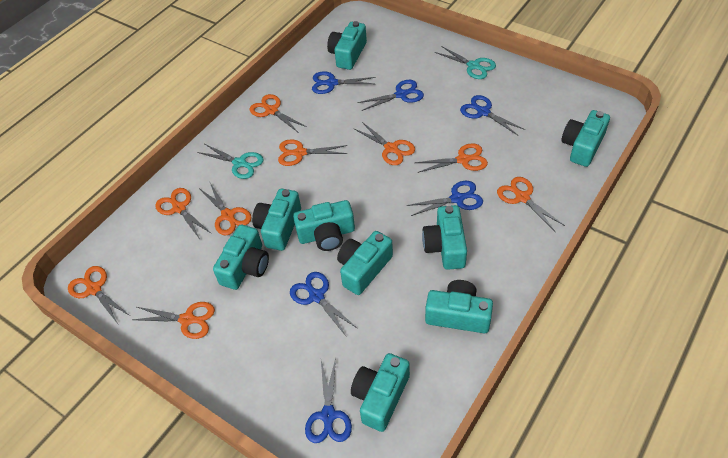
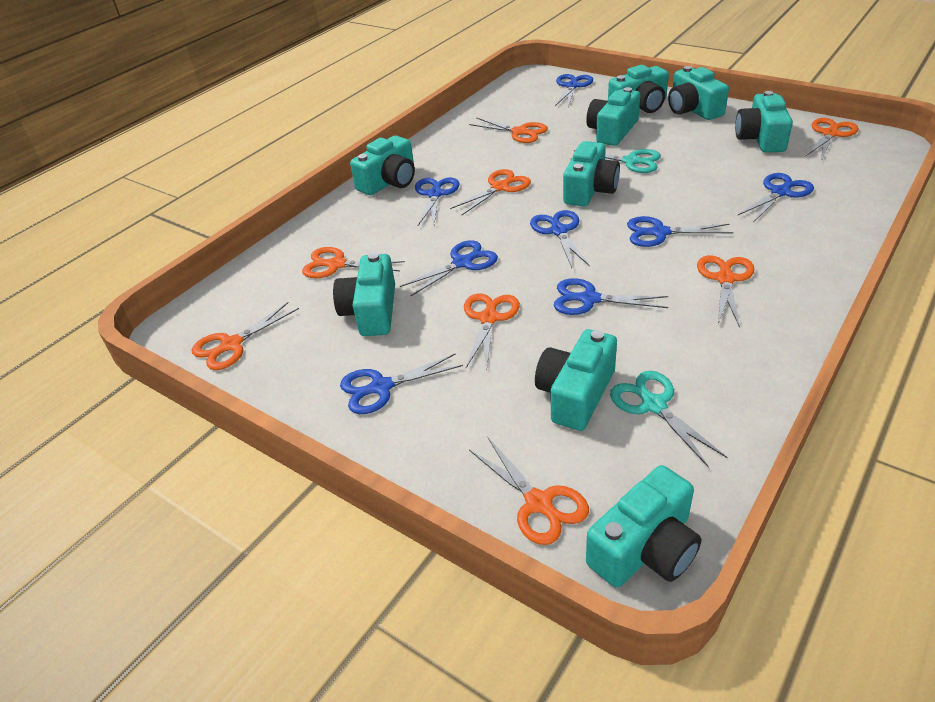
blue scissors: [290,272,357,336] [305,358,352,443] [312,71,376,94] [358,80,424,111] [407,181,483,216] [460,95,525,135] = 6 -> [340,354,463,414] [400,240,498,296] [415,178,459,227] [530,210,590,268] [554,278,668,315] [555,74,593,108] [627,216,733,247] [738,173,814,222] = 8
orange scissors: [68,266,130,324] [132,302,215,339] [155,188,212,239] [199,181,252,235] [250,94,307,133] [278,139,347,166] [354,122,415,165] [415,143,488,173] [497,177,565,231] = 9 -> [192,302,299,370] [302,247,405,278] [450,169,531,215] [464,293,520,371] [469,117,548,143] [469,437,589,545] [697,255,755,328] [805,118,859,161] = 8

